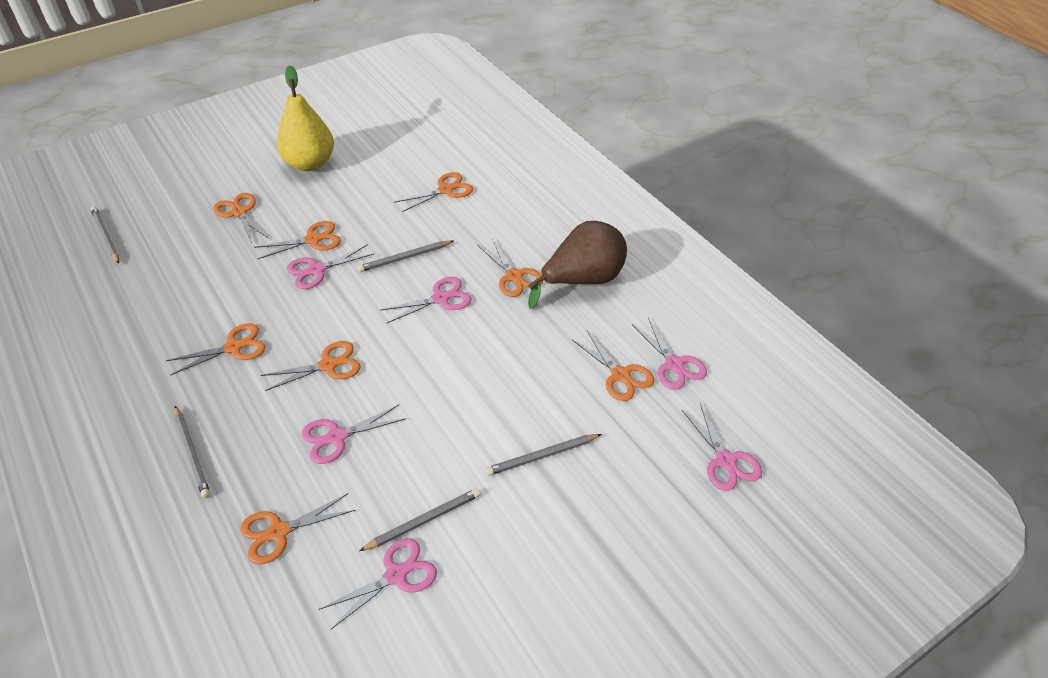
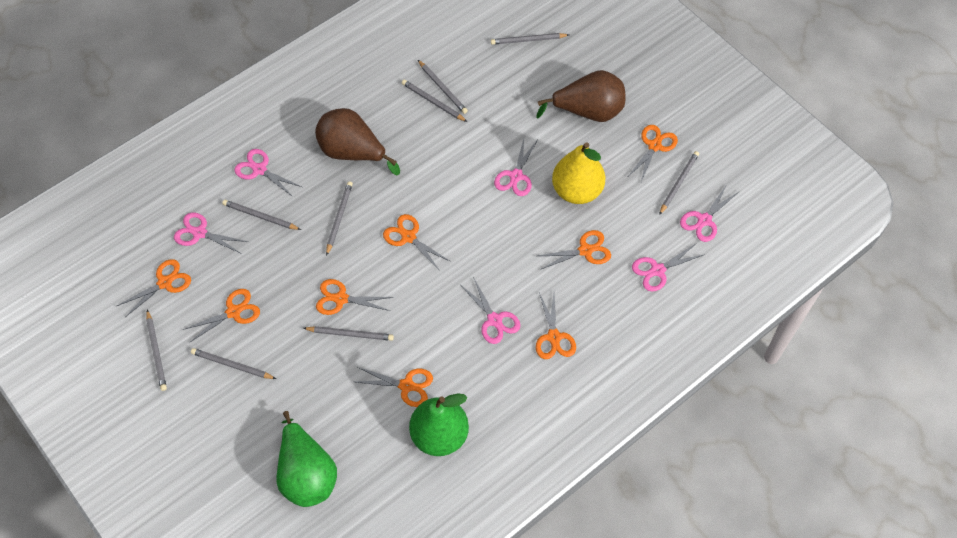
brown pear: [528,221,627,309] = 1 -> [315,108,400,175] [536,70,626,122] = 2
green pear: none = 0 -> [277,411,337,507] [409,393,469,456] = 2
grey pencil: [90,207,119,264] [174,406,210,498] [358,240,453,272] [359,488,481,551] [485,434,602,476] = 5 -> [146,310,167,391] [191,348,276,379] [222,200,301,230] [303,326,394,341] [326,181,353,256] [402,80,467,122] [418,60,468,114] [491,33,569,45] [659,151,699,215] = 9

